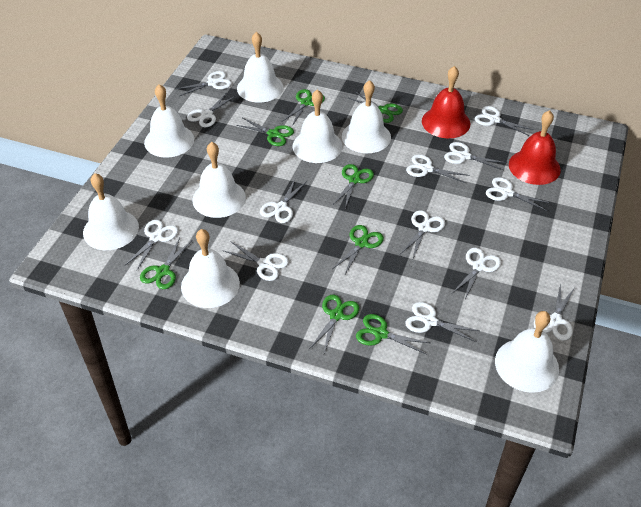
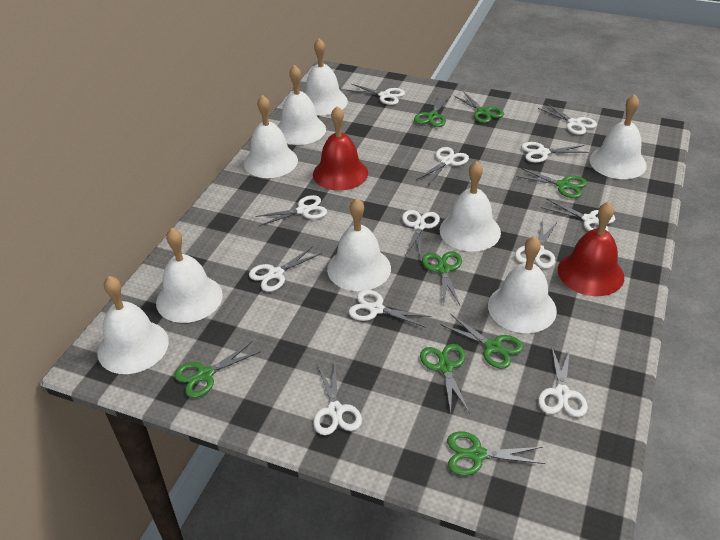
white bell: [83,173,139,250] [144,84,194,158] [181,229,240,308] [192,142,246,218] [237,32,283,102] [293,90,342,163] [342,80,391,153] [495,311,559,393] = 8 -> [97,276,169,374] [156,228,223,323] [244,95,298,178] [277,65,326,145] [305,38,348,115] [327,198,391,291] [439,161,501,251] [488,236,557,333] [589,94,647,179] = 9
white scissors: [124,220,178,270] [176,71,232,96] [187,92,235,128] [222,241,289,281] [260,179,307,223] [400,210,445,258] [405,302,479,342] [406,155,469,183] [444,142,507,170] [452,248,501,299] [475,106,534,136] [486,177,550,211] [534,283,575,340] = 13 -> [249,246,322,292] [255,195,327,226] [313,365,362,435] [347,84,405,105] [349,290,432,328] [402,210,440,257] [416,147,469,185] [515,218,557,269] [521,142,589,163] [538,103,597,135] [538,348,587,417] [541,199,615,231] = 12

